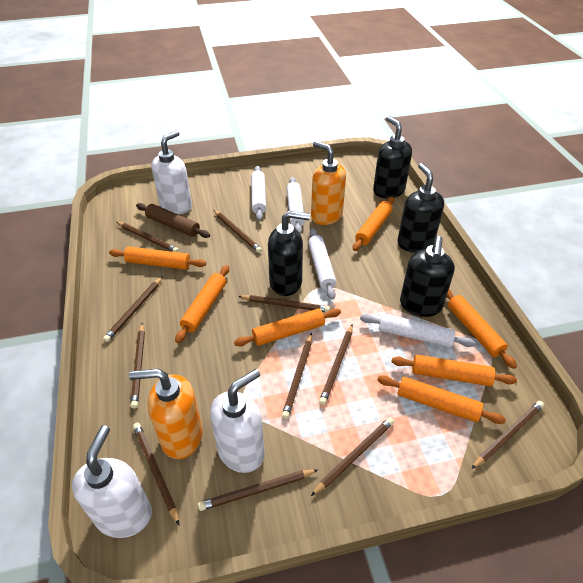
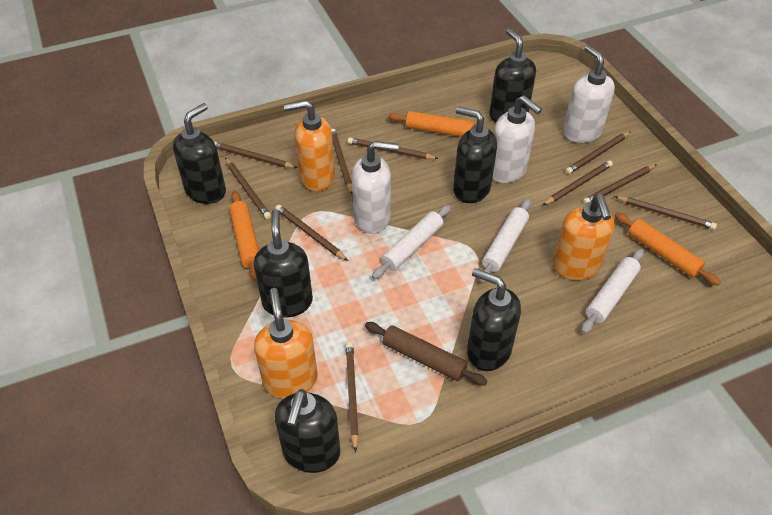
black soap dispenser: [268,211,310,296] [373,116,412,198] [398,163,444,252] [400,236,455,317] = 4 -> [173,103,226,204] [254,209,313,318] [275,389,341,473] [453,106,497,203] [467,268,521,371] [489,28,536,122] = 6
brown pencil: [103,276,163,342] [117,222,179,252] [130,323,145,408] [133,423,179,525] [198,469,318,511] [214,210,262,253] [238,295,330,312] [282,333,312,419] [311,417,394,496] [319,324,353,405] [471,401,544,469] = 11 -> [214,141,297,168] [225,158,271,219] [275,205,348,261] [331,129,353,194] [345,342,359,452] [348,138,439,159] [543,160,613,205] [566,131,631,174] [583,164,657,204] [614,196,717,230] = 10
orange rolling pin: [109,247,206,270] [175,265,229,343] [234,308,341,346] [353,197,394,251] [377,375,506,424] [391,355,517,386] [446,289,517,369] = 7 -> [229,191,259,281] [388,111,493,137] [615,213,721,286] = 3
orange soap dispenser: [129,369,203,459] [311,141,346,225] = 2 -> [254,288,318,399] [284,100,335,191] [552,194,615,280] = 3
white rolling pin: [251,166,266,221] [287,177,305,234] [308,228,336,300] [360,313,476,347] = 4 -> [372,205,451,279] [479,199,531,283] [581,249,644,334] = 3

